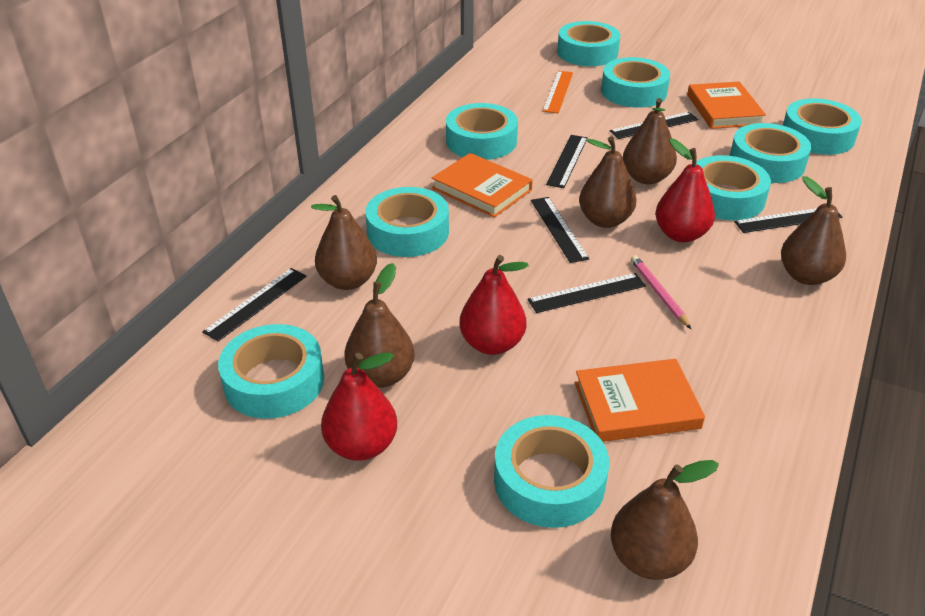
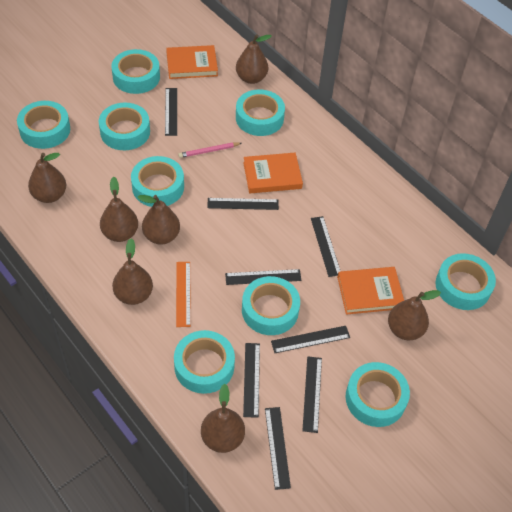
black ruler: [202,268,307,341] [528,273,646,313] [531,197,589,263] [546,135,588,188] [610,112,698,139] [734,208,842,233] = 6 -> [165,88,177,136] [207,198,279,210] [225,269,301,285] [243,343,260,418] [265,407,291,490] [271,326,350,353] [302,357,322,433] [311,216,340,277] = 8
brown pear: [311,195,377,290] [344,263,415,388] [579,136,637,228] [611,460,719,580] [623,98,677,184] [781,176,846,285] = 6 -> [28,153,66,203] [100,177,138,242] [112,238,153,305] [138,195,180,245] [201,384,245,453] [236,34,272,84] [388,290,441,340] = 7
red pear: [321,353,397,461] [460,255,528,355] [656,138,715,242] = 3 -> none = 0

